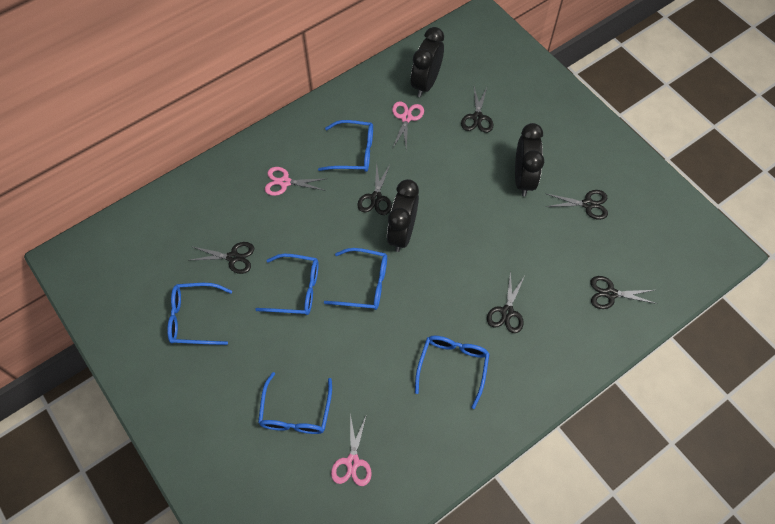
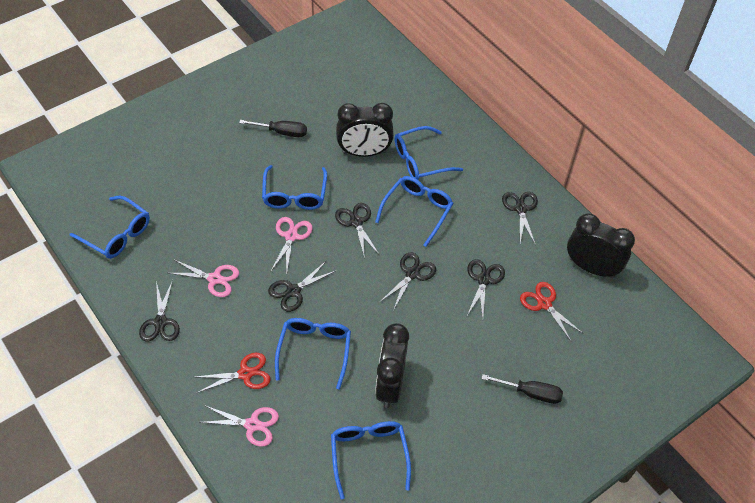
black screwdriver: none = 0 -> [239,120,307,137] [481,374,563,404] = 2
red scissors: none = 0 -> [196,353,271,393] [520,282,584,341] = 2

